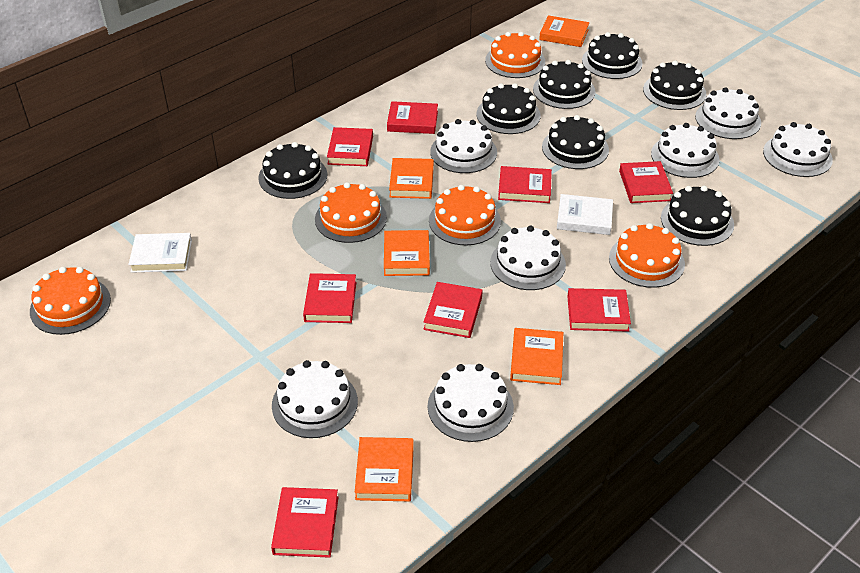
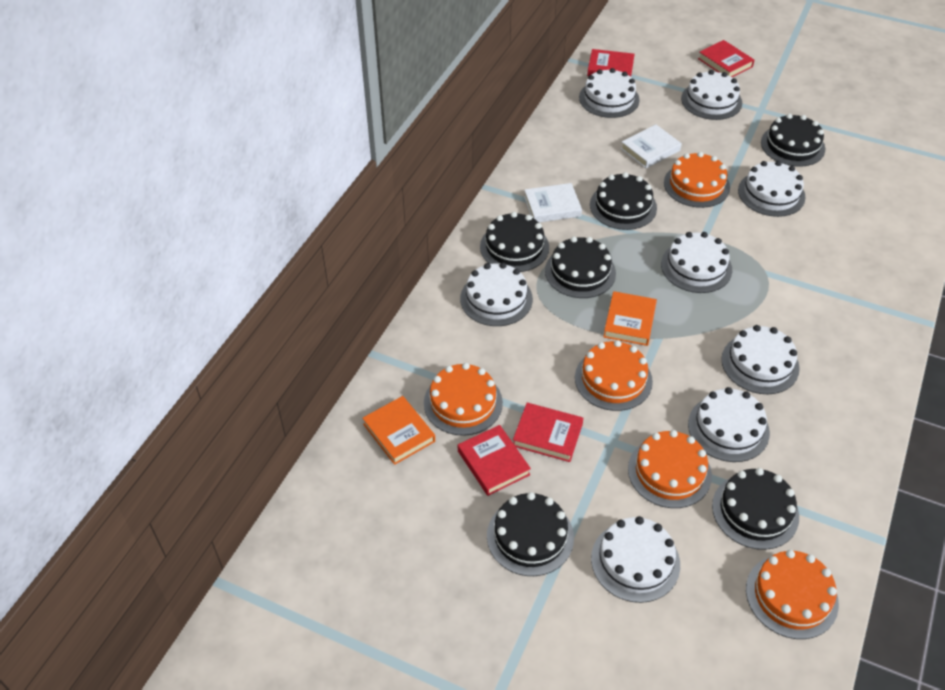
black cake: [258,142,327,199] [476,83,541,134] [533,60,596,109] [542,115,609,169] [582,32,643,79] [643,60,706,110] [661,186,734,246] = 7 -> [480,212,549,272] [487,492,574,576] [545,236,616,298] [590,172,657,230] [712,468,799,550] [761,114,825,167] = 6
orange book: [355,437,414,501] [384,230,430,276] [389,158,434,199] [510,328,563,385] [539,15,589,47] = 5 -> [362,396,435,465] [603,291,657,346] = 2
red book: [271,487,338,558] [303,273,356,323] [327,127,373,166] [387,101,438,134] [423,282,482,338] [498,166,552,203] [567,288,631,332] [619,161,673,203] = 8 -> [458,425,531,496] [513,403,583,462] [587,49,634,77] [698,40,754,77] = 4
white cake: [272,360,358,438] [427,364,514,442] [430,119,497,173] [490,226,566,290] [651,123,719,178] [695,87,761,139] [763,122,833,177] = 7 -> [460,263,533,326] [579,68,640,118] [591,516,680,603] [661,232,732,293] [681,70,742,120] [688,387,770,462] [721,325,800,394] [738,161,806,217] = 8

